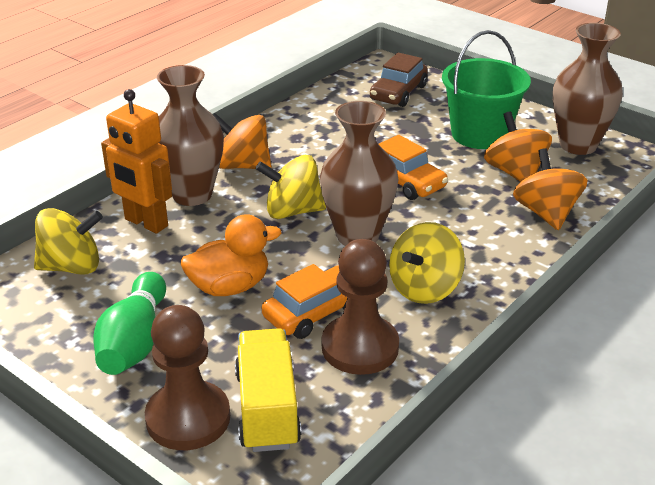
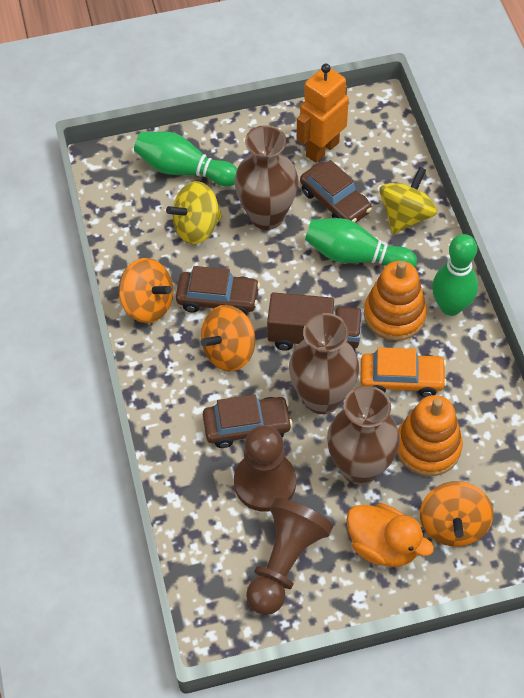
brown car: [370,53,428,107] = 1 -> [176,266,260,315] [203,394,292,448] [300,160,372,223] = 3
brown truck: none = 0 -> [267,292,363,351] = 1
green bowling pin: [93,272,166,375] = 1 -> [134,131,237,186] [305,218,417,267] [432,234,478,316] = 3
green bucket: [442,30,531,149] = 1 -> none = 0
orange car: [262,264,347,339] [379,135,448,200] = 2 -> [360,347,447,397] = 1
orange stacking toy: none = 0 -> [364,261,427,341] [397,395,463,476] = 2
yellow spinning top: [34,208,103,275] [256,155,326,219] [389,222,465,304] = 3 -> [166,181,223,244] [379,167,437,235] = 2
yellow truck: [235,328,302,452] = 1 -> none = 0

